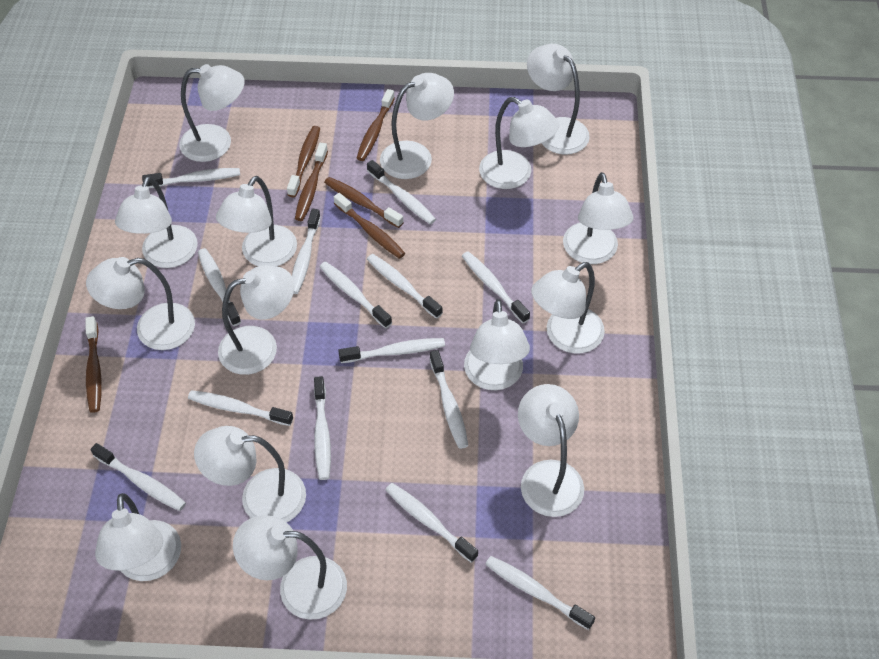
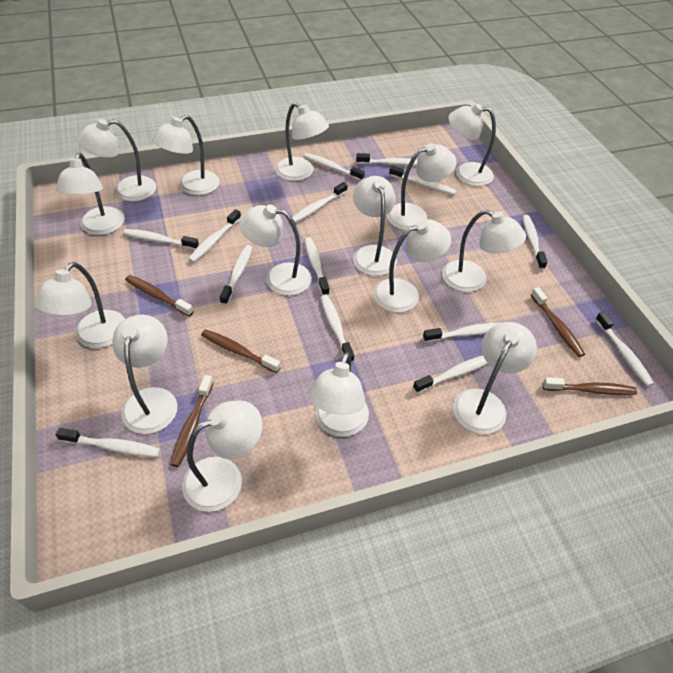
brown toothbrush: [85,316,102,413] [287,126,320,197] [295,143,328,221] [324,177,404,228] [334,193,405,259] [356,89,395,161] = 6 -> [125,275,194,317] [170,375,214,467] [201,329,281,373] [531,287,585,357] [542,377,637,395] = 5

